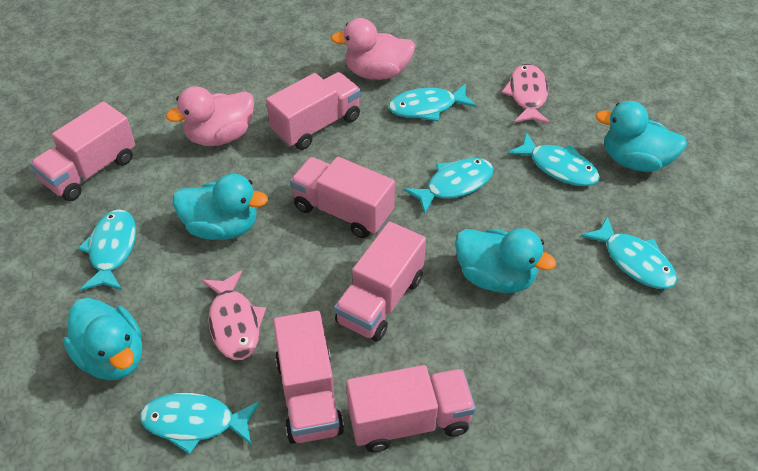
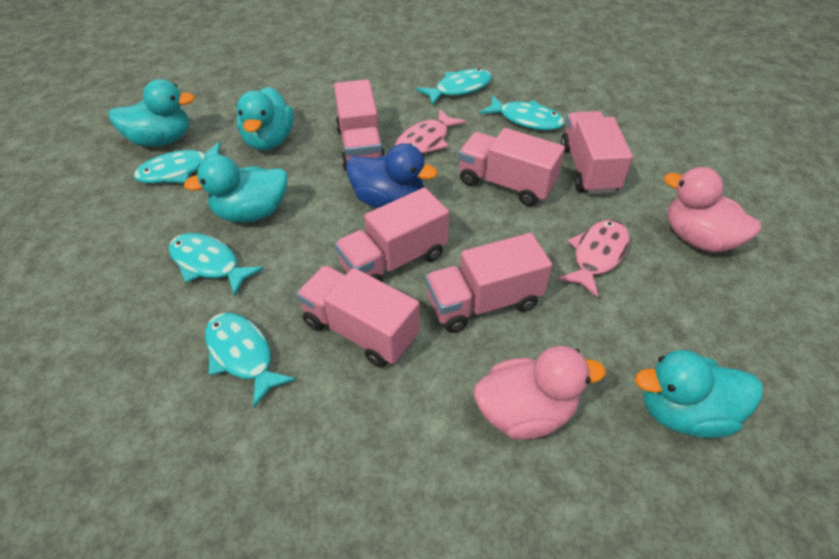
blue duck: none = 0 -> [346,143,438,208] = 1
turquoise fish: [78,209,136,290] [140,393,260,454] [388,83,477,121] [404,158,494,214] [507,132,600,186] [581,216,677,289] = 6 -> [134,142,221,184] [168,233,264,296] [205,313,296,408] [416,68,492,106] [479,95,564,130] = 5

